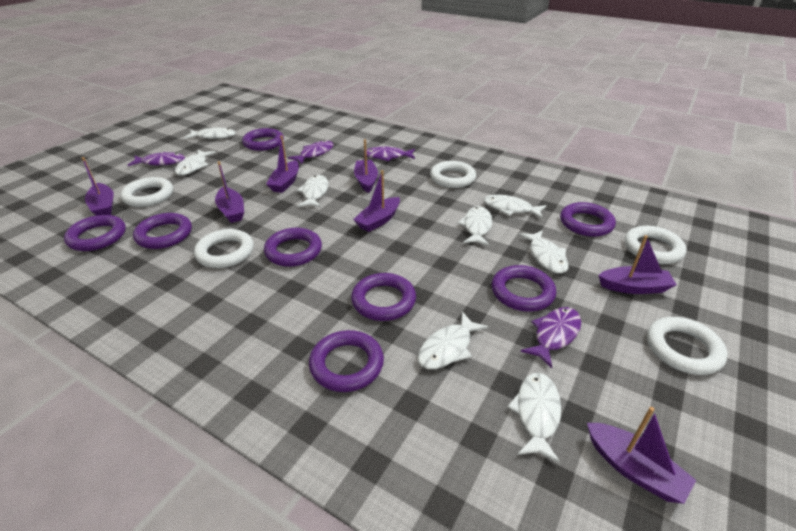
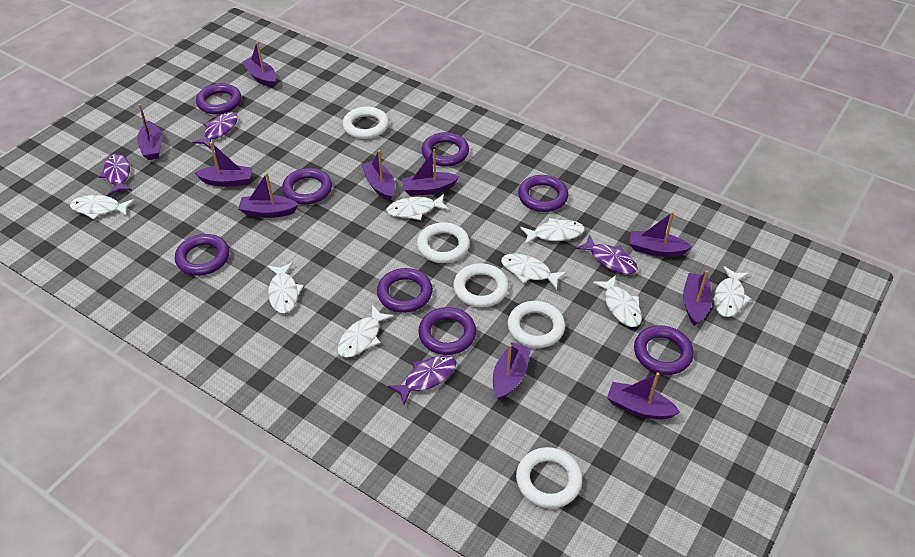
purple boat: [82,157,114,215] [215,161,244,223] [266,136,299,193] [353,170,400,232] [354,139,378,193] [587,407,696,504] [598,235,677,294] = 7 -> [137,104,162,160] [195,142,252,187] [238,173,299,218] [242,41,276,88] [361,150,395,201] [402,149,459,196] [493,342,531,400] [607,373,680,419] [629,212,692,257] [683,270,712,326] = 10

